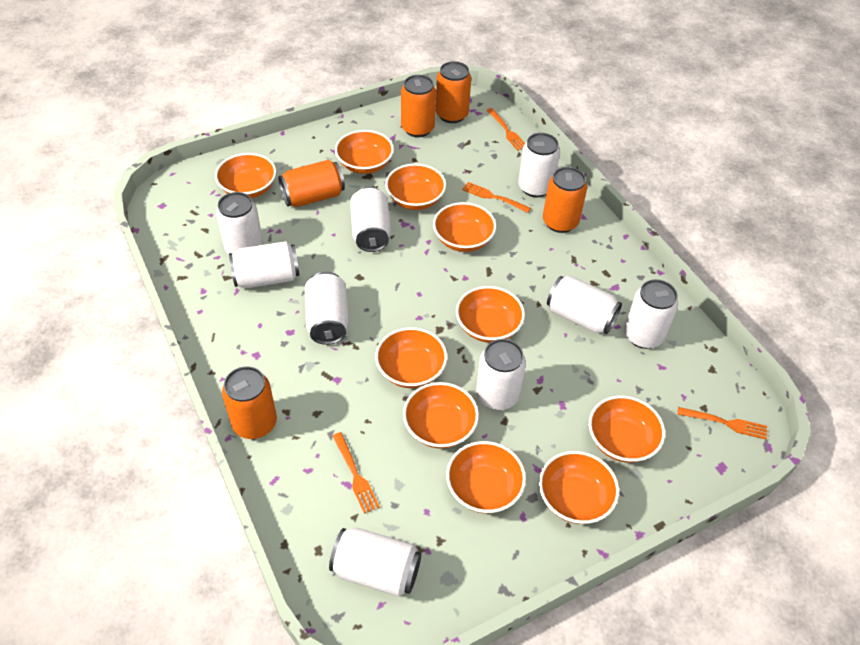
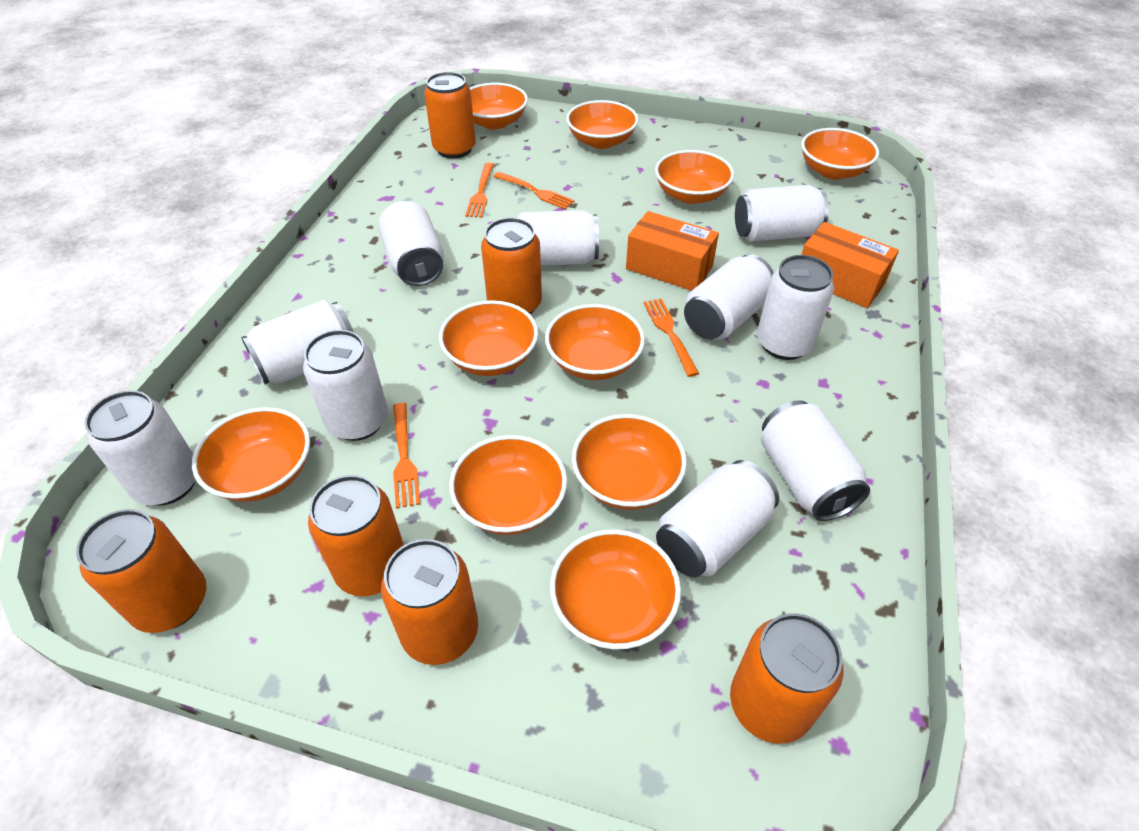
orange box: none = 0 -> [626,211,719,291] [801,222,899,308] = 2
orange can: [222,366,277,439] [278,160,345,207] [401,75,436,137] [436,61,471,123] [543,167,587,233] = 5 -> [76,509,206,633] [308,475,404,596] [381,539,478,665] [424,72,476,159] [481,218,542,314] [730,613,844,744] = 6
white can: [216,192,263,254] [229,241,300,288] [305,271,349,345] [329,528,421,597] [350,186,391,252] [476,339,526,410] [518,133,560,197] [547,275,622,335] [624,279,678,349] = 9 -> [84,390,196,506] [241,300,353,385] [303,330,388,441] [378,201,444,286] [517,210,599,266] [656,460,779,578] [684,254,774,340] [735,185,829,242] [757,255,834,360] [761,400,870,521] = 10

